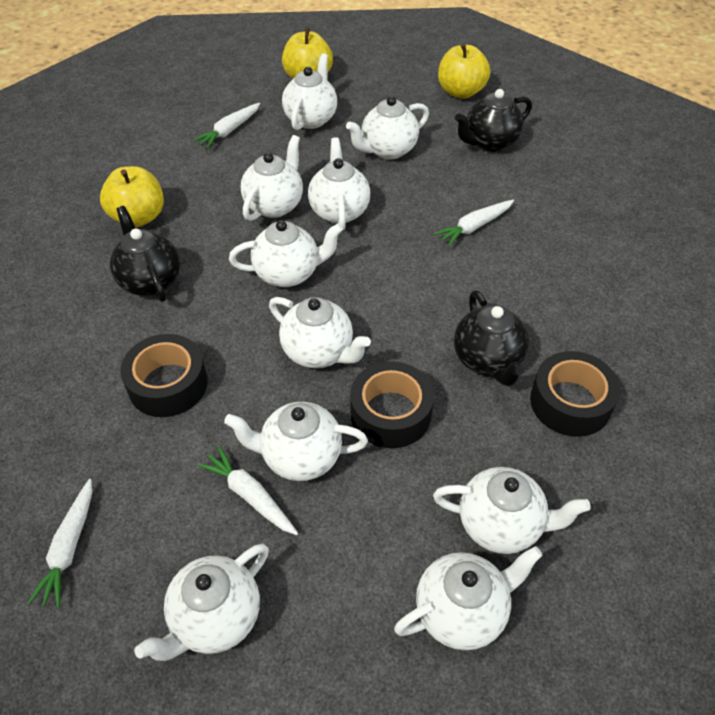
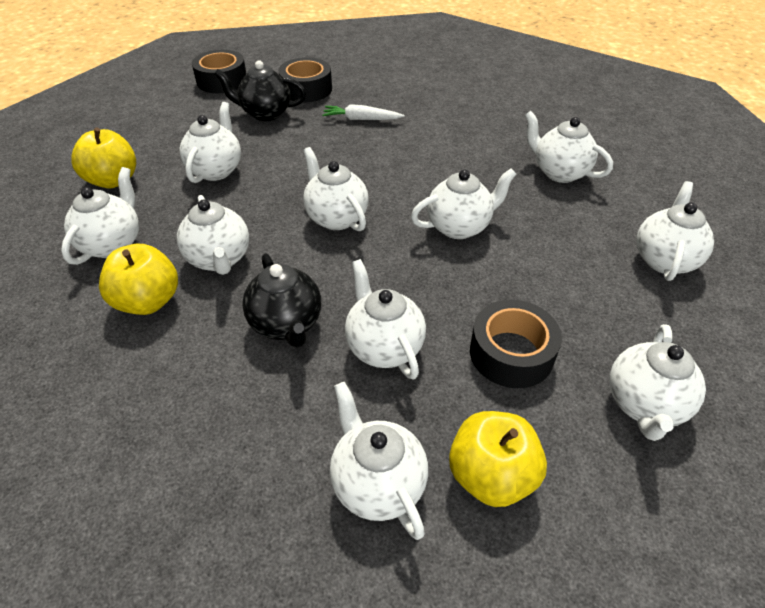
black teapot: [110,206,180,302] [454,290,529,386] [455,89,532,152] = 3 -> [214,60,306,121] [242,253,321,347] = 2
white carrot: [27,479,92,608] [193,103,260,149] [198,446,298,535] [434,200,514,247] = 4 -> [322,104,404,120] = 1

